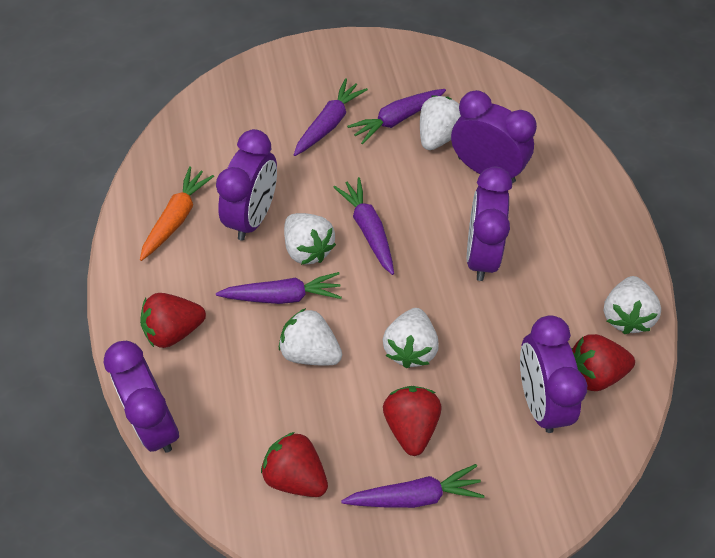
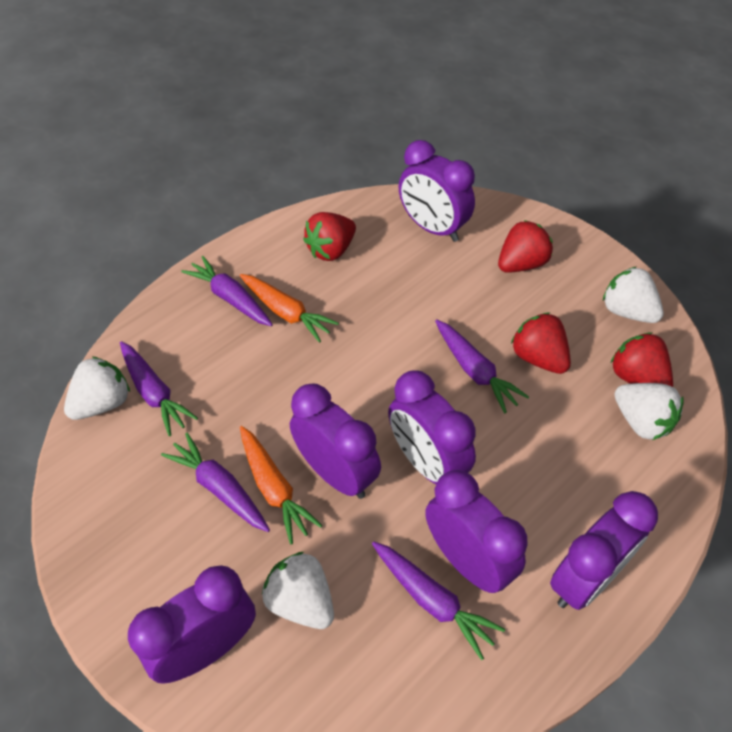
orange carrot: [140,166,214,261] = 1 -> [240,274,339,343] [240,426,323,544] = 2
purple clock: [104,341,179,453] [216,129,277,241] [451,90,537,183] [467,167,512,281] [520,315,587,433] = 5 -> [128,565,256,684] [290,383,381,499] [388,370,476,484] [399,140,475,242] [425,470,528,593] [550,491,658,610] = 6
white strawberry: [279,308,342,366] [284,213,336,265] [383,308,439,368] [420,95,461,150] [604,276,661,334] = 5 -> [64,356,130,420] [262,552,334,629] [603,266,664,323] [614,383,684,440] = 4

